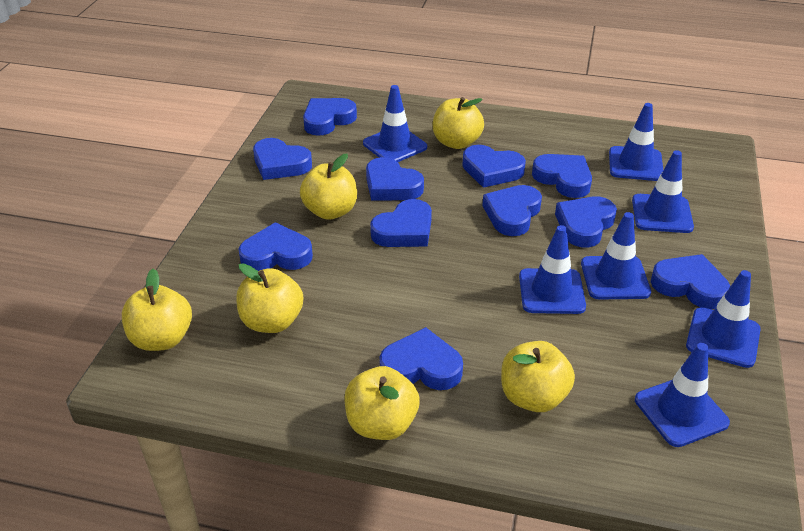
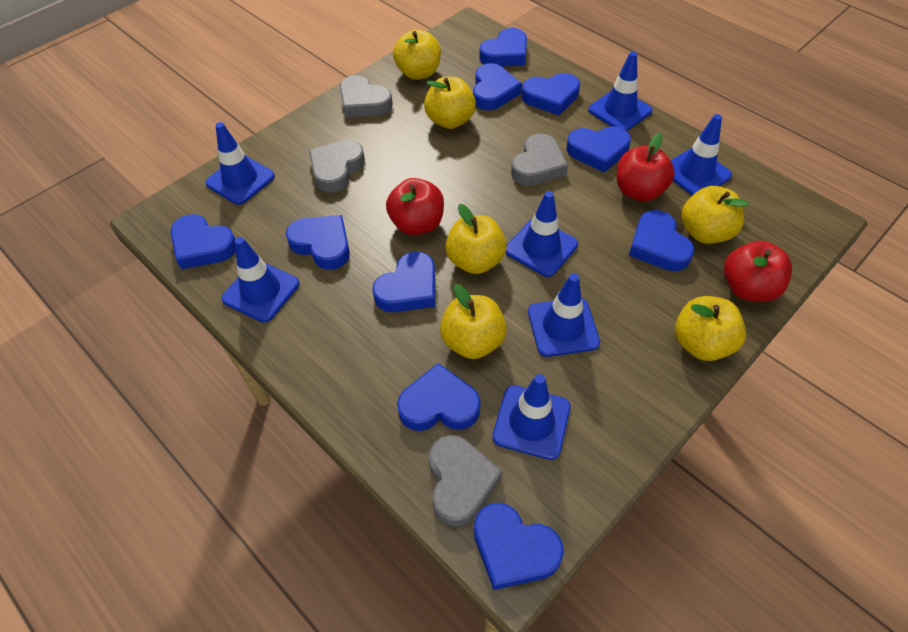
blue heart: [238,222,313,271] [253,138,312,180] [303,98,357,136] [366,157,424,201] [370,199,432,247] [380,327,463,390] [462,145,526,188] [482,185,542,236] [532,154,592,198] [555,196,617,247] [651,254,730,309] = 11 -> [170,214,236,269] [286,215,350,270] [372,252,435,312] [397,363,480,431] [473,63,522,111] [474,503,564,590] [479,28,527,67] [522,73,580,115] [567,126,631,172] [629,210,694,271] = 10
grey heart: none = 0 -> [309,140,365,193] [340,75,393,118] [428,435,503,526] [511,134,568,186] = 4
red apple: none = 0 -> [386,178,444,235] [617,133,675,201] [724,241,792,302] = 3

